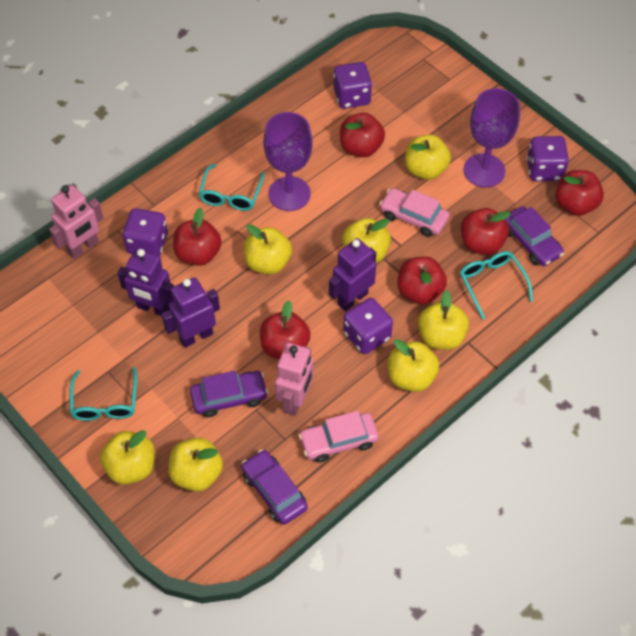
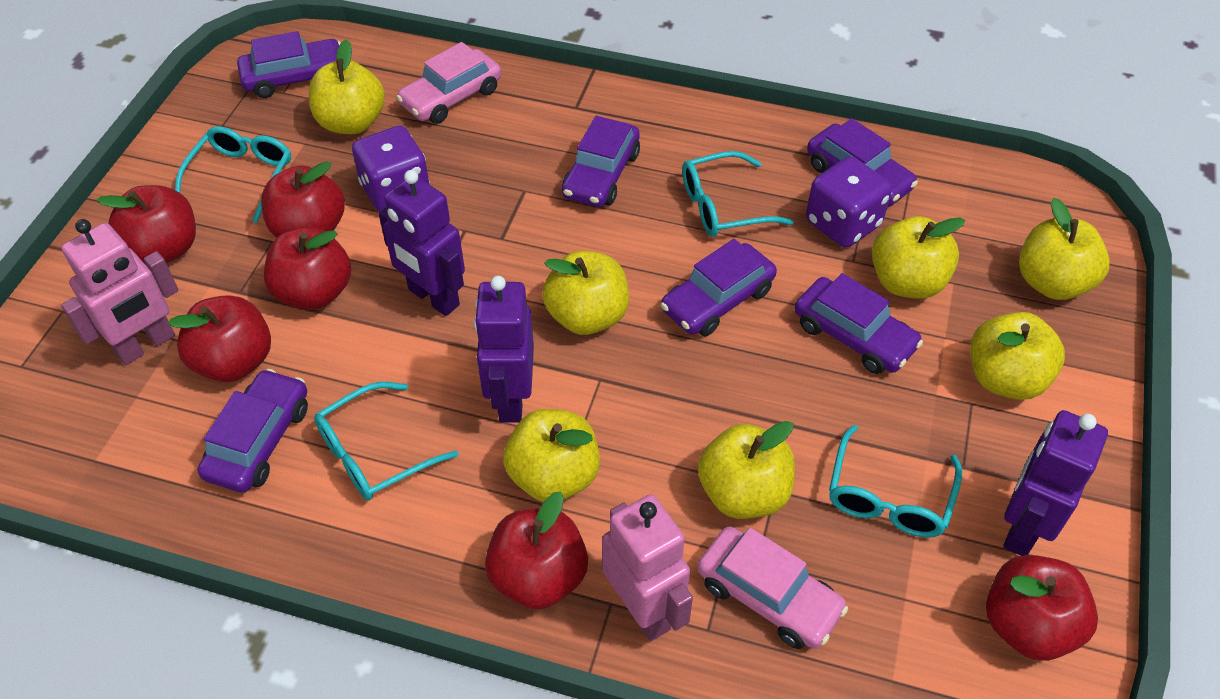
purple car: [190,371,268,417] [241,449,308,525] [505,206,564,266] = 3 -> [198,369,308,493] [237,31,341,98] [562,116,640,207] [661,239,777,336] [795,273,923,374] [807,118,918,207] = 6
purple dice: [123,208,168,256] [333,62,372,109] [343,298,393,354] [527,136,569,181] = 4 -> [352,126,430,212] [806,156,892,248] = 2
purple goblet: [263,112,313,211] [463,88,520,187] = 2 -> none = 0
turquoise glasses: [70,367,137,421] [199,164,264,211] [460,251,533,320] = 3 -> [175,126,291,223] [314,382,459,500] [682,151,794,237] [829,425,962,538] = 4

